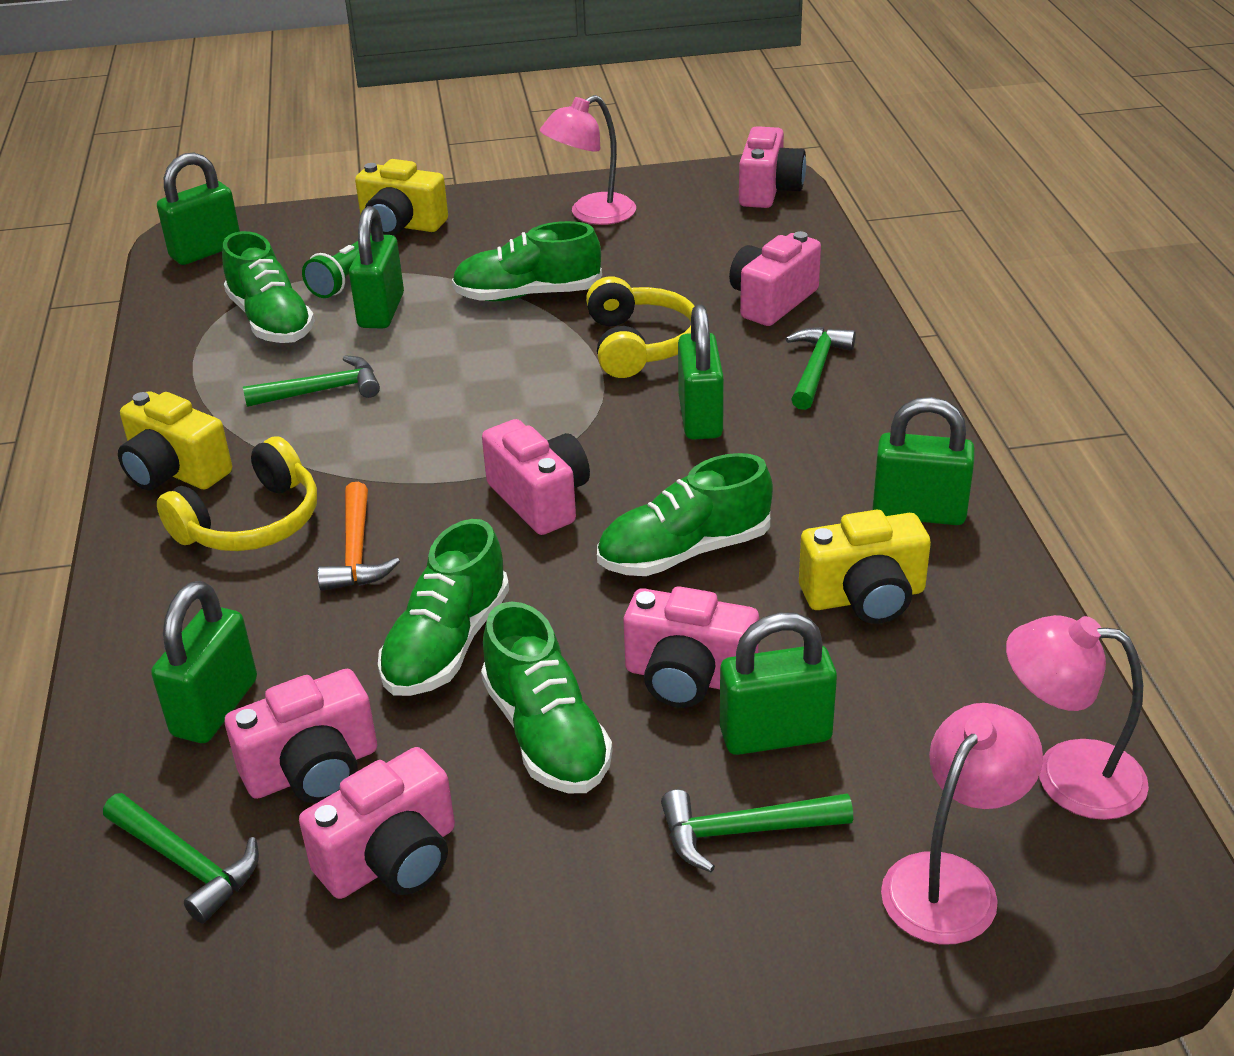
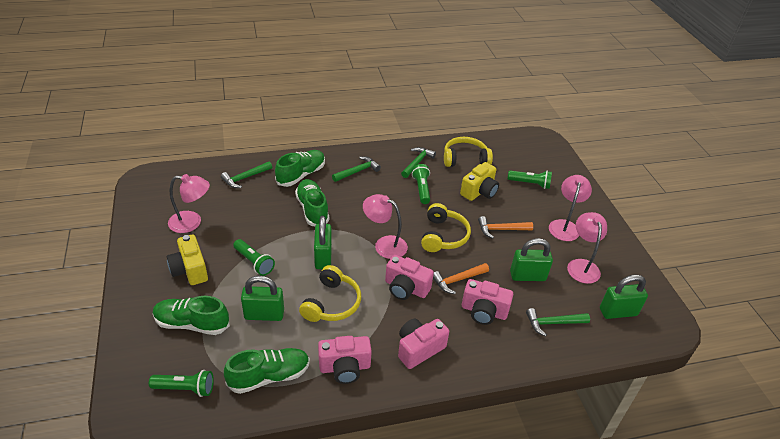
green flashlight: [302,233,371,298] = 1 -> [149,370,214,397] [233,239,275,276] [412,164,430,204] [508,170,552,189] = 4
green padlock: [151,581,257,743] [157,152,240,265] [349,206,404,329] [678,304,724,440] [720,612,837,755] [872,397,975,525] = 6 -> [241,276,284,321] [314,216,332,269] [510,238,553,281] [600,275,648,319] = 4
green shoe: [222,231,315,343] [378,519,509,696] [452,221,602,301] [481,602,613,793] [597,453,773,576] = 5 -> [153,296,230,335] [224,348,310,394] [275,150,325,187] [295,179,329,226] = 4
orange hammer: [317,482,400,591] = 1 -> [433,263,489,294] [478,216,533,239] = 2
pink camera: [225,669,377,803] [299,747,455,899] [482,419,590,535] [624,586,759,708] [729,231,821,326] [739,126,806,208] = 6 -> [318,336,372,384] [385,255,434,300] [398,319,449,369] [462,279,513,325] = 4
pink lamp: [540,95,636,225] [881,703,1043,945] [1006,615,1149,820] = 3 -> [168,174,210,233] [363,194,408,259] [549,175,592,241] [567,212,607,284] = 4
yellow camera: [118,391,232,490] [355,159,448,236] [799,510,931,624] = 3 -> [167,234,208,285] [460,162,499,201] = 2
yellow headphones: [157,436,317,551] [586,276,695,378] = 2 -> [299,265,361,322] [421,203,471,252] [444,137,493,167] = 3

